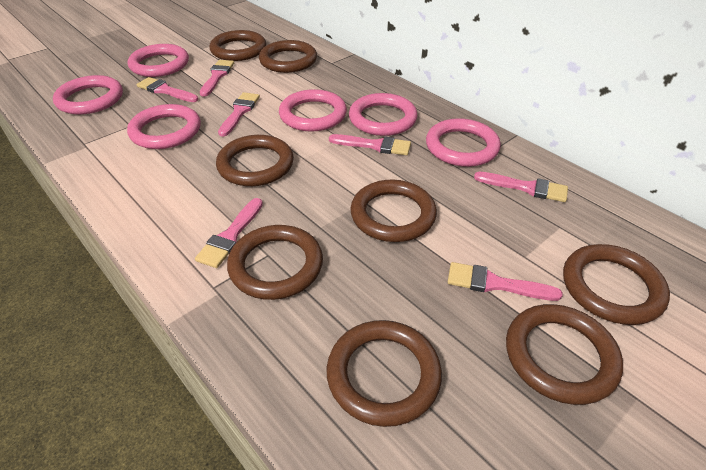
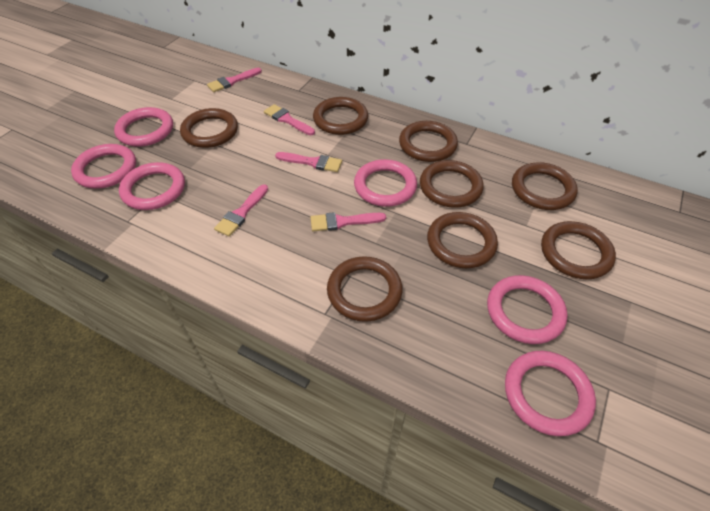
pink brush: [136,77,198,102] [195,198,263,268] [200,60,234,97] [218,92,260,137] [329,134,411,155] [448,262,563,301] [474,172,568,202] = 7 -> [207,68,262,92] [214,184,268,237] [264,104,315,135] [275,152,342,172] [310,212,386,231] = 5

